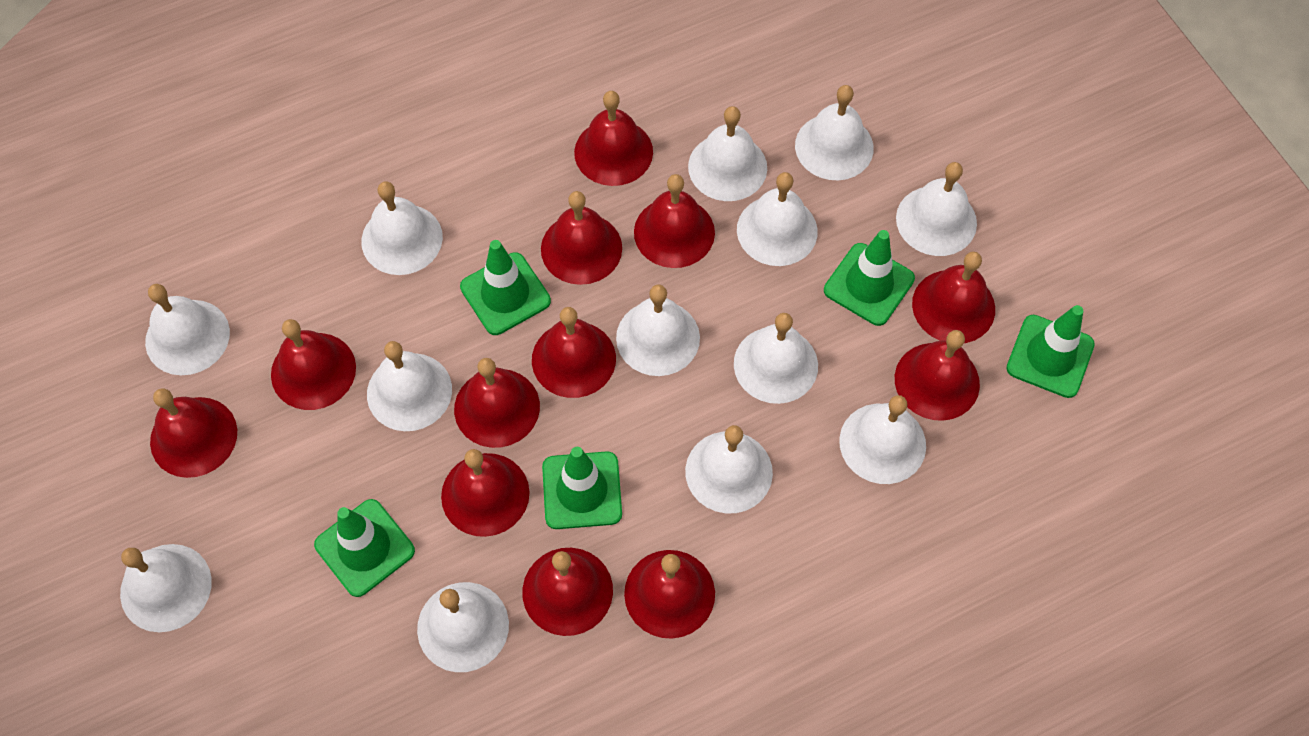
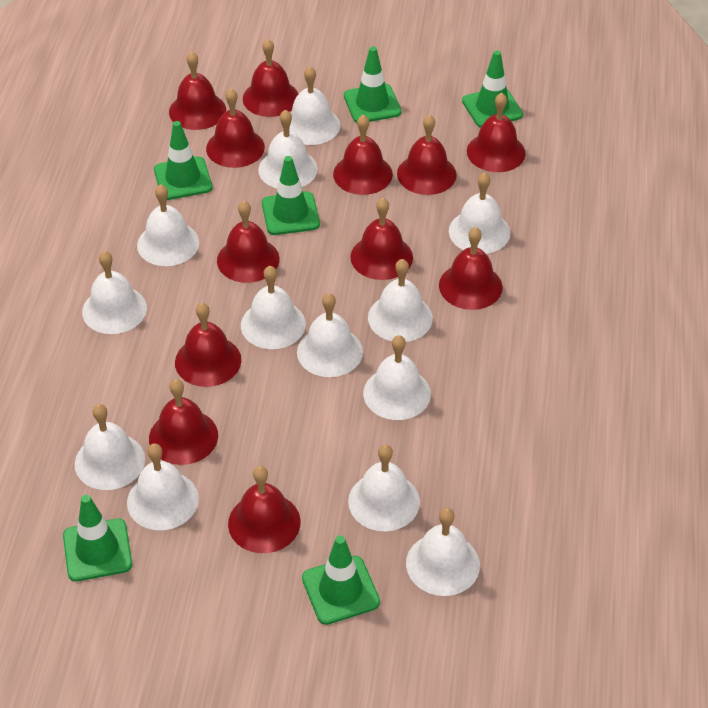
green traffic cone: [314,499,415,597] [460,240,551,335] [542,447,622,529] [824,230,915,326] [1006,305,1095,398] = 5 -> [63,495,132,581] [154,121,212,200] [262,156,320,235] [302,535,380,625] [344,46,401,123] [462,50,523,128] = 6

